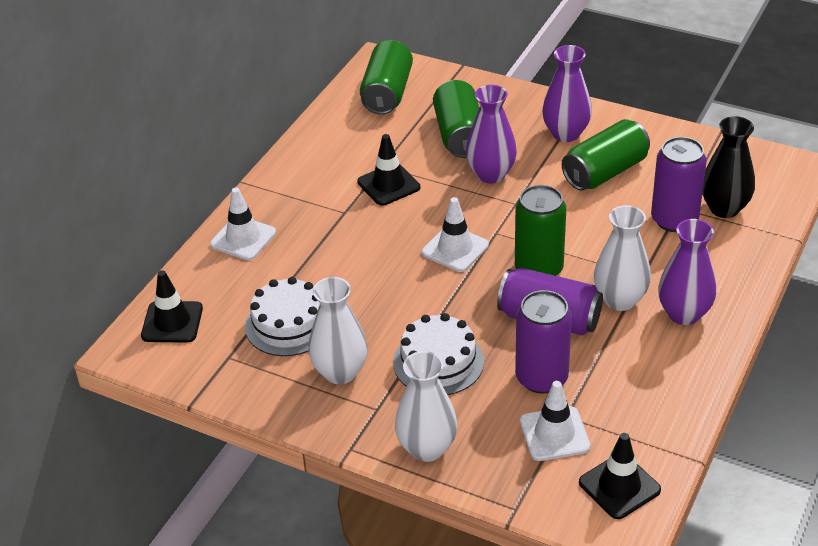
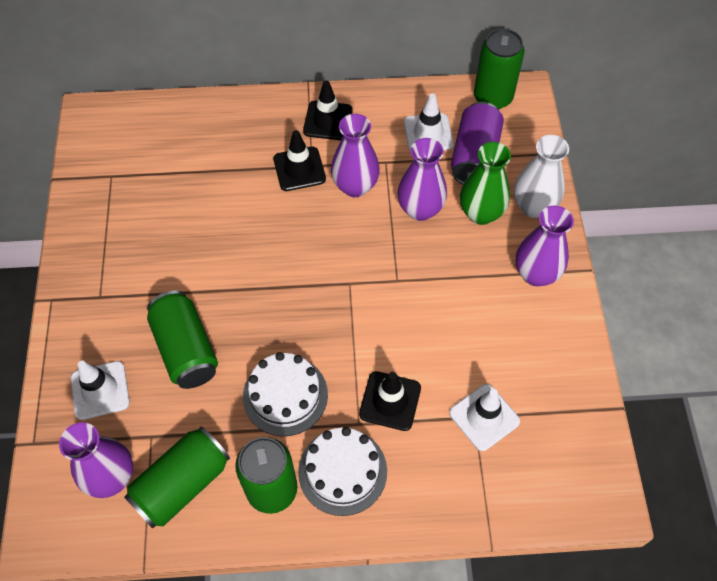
black vase: [702,116,755,218] = 1 -> none = 0
green vase: none = 0 -> [460,142,511,225] = 1
purple can: [497,268,603,336] [515,290,572,394] [651,137,707,232] = 3 -> [451,102,504,185] = 1
purple vase: [466,85,517,184] [542,45,592,142] [658,219,716,325] = 3 -> [59,422,133,498] [331,114,380,197] [397,138,447,221] [516,205,574,286] = 4
white vase: [309,277,368,384] [395,351,457,462] [594,205,651,311] = 3 -> [514,135,569,218] = 1

